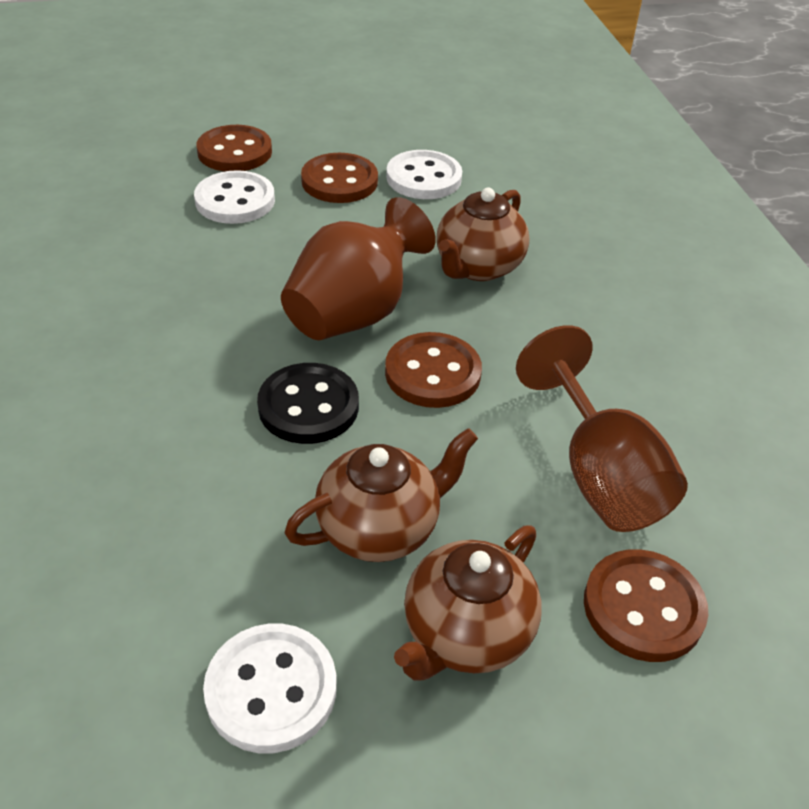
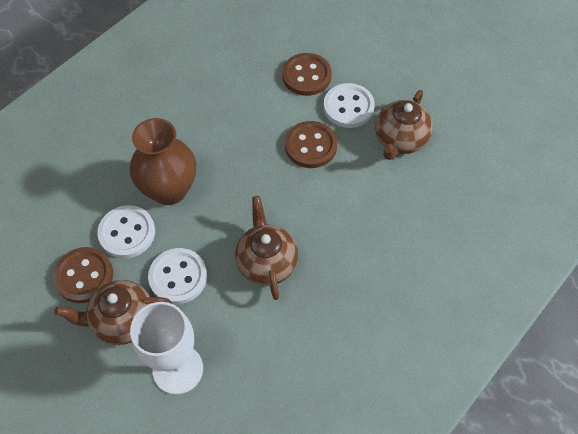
black button: [257,363,359,444] = 1 -> none = 0
brown button: [197,125,272,172] [301,153,378,203] [385,332,482,408] [584,549,708,662] = 4 -> [53,247,113,303] [282,53,332,96] [285,121,337,168] = 3
brown goblet: [516,325,688,532] = 1 -> none = 0
white goblet: none = 0 -> [130,302,203,395] = 1

